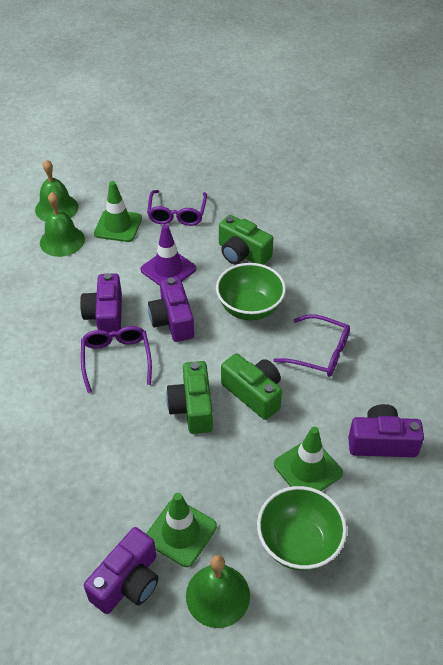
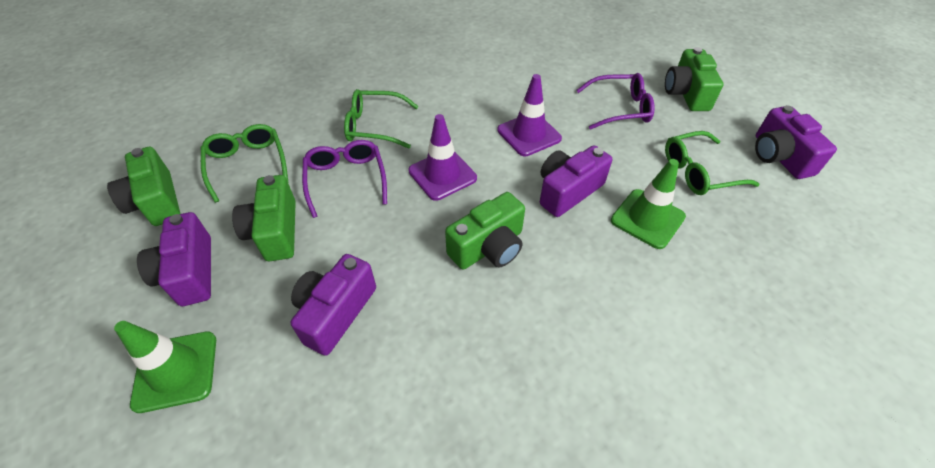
green bell: [35,159,78,222] [40,192,85,257] [186,555,250,628] = 3 -> none = 0
green bowl: [216,263,286,320] [257,486,347,571] = 2 -> none = 0
green camera: [166,361,213,434] [219,215,273,265] [221,353,282,420] = 3 -> [107,147,181,226] [232,175,296,261] [445,192,525,270] [665,47,724,111] = 4
green glasses: none = 0 -> [201,124,289,203] [344,89,419,148] [665,131,760,195] = 3
green traffic cone: [94,181,142,242] [146,493,217,567] [274,427,343,491] = 3 -> [114,321,216,413] [611,159,686,249] = 2
purple glasses: [81,326,152,393] [147,190,207,226] [273,314,350,376] = 3 -> [302,140,387,218] [577,73,655,130] = 2
purple traffic cone: [140,224,196,286] = 1 -> [408,114,477,201] [497,74,562,156] = 2

